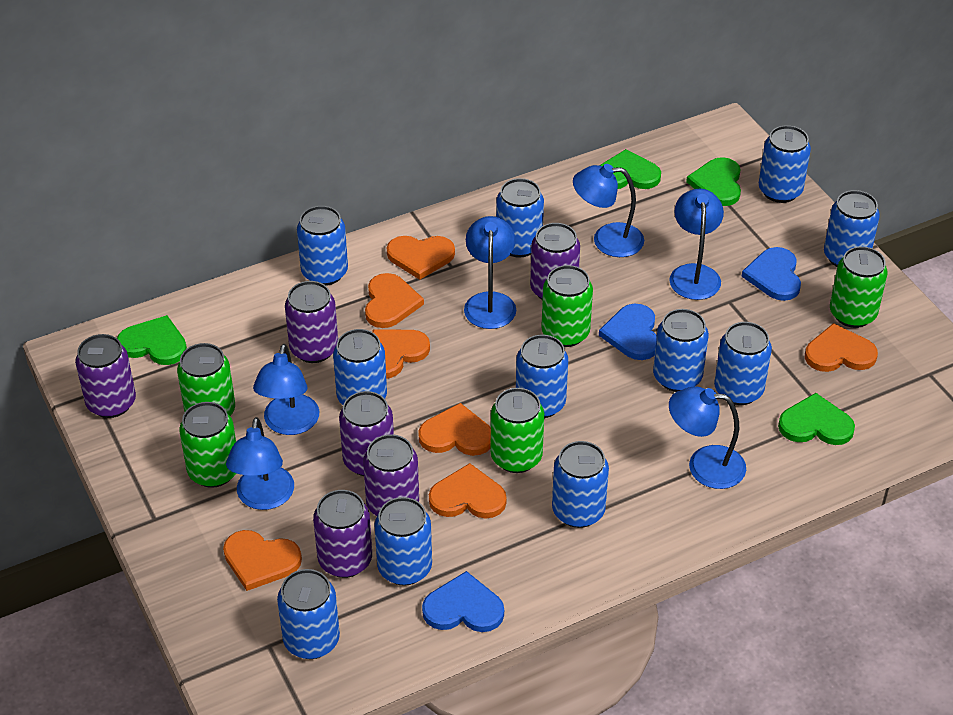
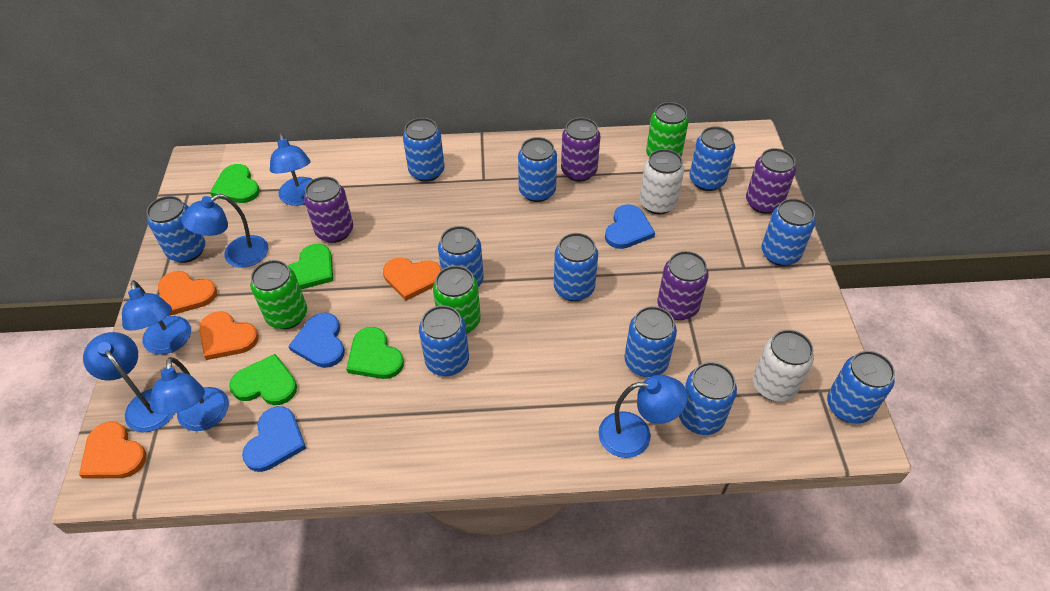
green can: [177,343,235,416] [179,402,236,488] [491,388,544,473] [541,265,593,347] [830,246,887,328] = 5 -> [250,260,307,329] [433,266,481,333] [646,102,689,156] = 3
orange heart: [223,530,302,591] [365,273,424,328] [372,329,430,379] [387,236,455,280] [418,403,491,456] [429,463,507,519] [805,323,878,372] = 7 -> [79,421,147,479] [158,271,217,316] [199,311,259,360] [383,258,441,301] = 4
purple can: [75,334,136,418] [285,281,338,363] [313,490,372,578] [339,391,394,476] [363,434,419,516] [530,223,580,300] = 6 -> [304,176,353,243] [561,118,601,182] [658,251,709,320] [746,148,796,214] = 4
white can: none = 0 -> [640,149,684,214] [753,330,814,402] = 2

